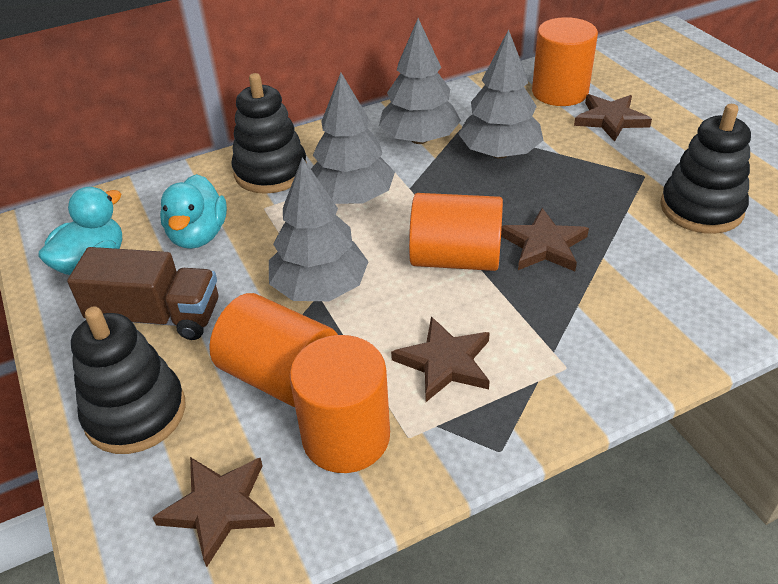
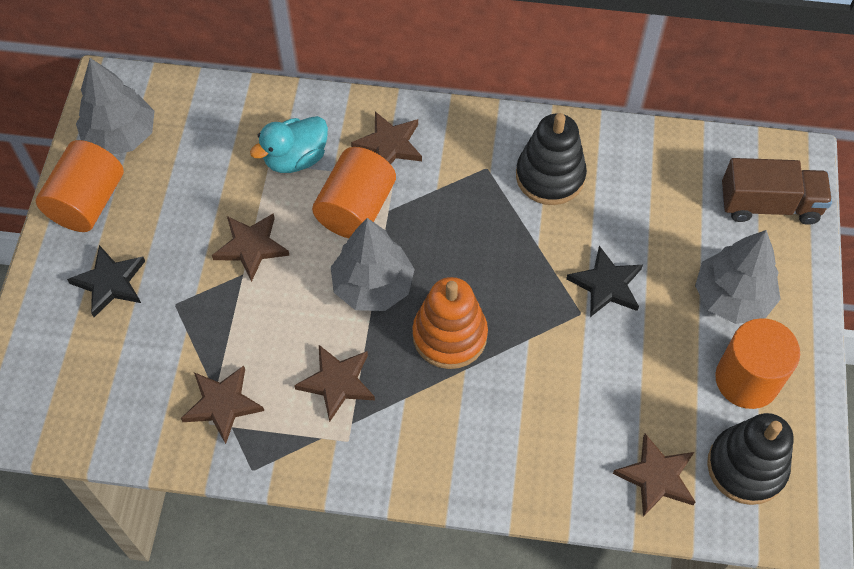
black stacking toy: [71,306,186,454] [232,73,307,194] [660,104,751,234] = 3 -> [516,113,587,205] [707,413,793,505] = 2
black star: none = 0 -> [67,245,145,317] [566,246,643,317] = 2
brown star: [152,457,275,567] [391,316,490,402] [501,208,589,271] [574,94,652,142] = 4 -> [181,366,264,444] [212,213,290,282] [294,345,375,422] [351,112,422,164] [613,434,695,517] = 5
grey tree: [269,157,369,301] [311,73,395,204] [379,18,461,144] [458,29,543,159] = 4 -> [76,58,155,154] [331,218,415,311] [695,230,781,324] = 3
orange cylinder: [209,293,338,407] [290,335,390,473] [409,193,503,271] [532,17,598,106] = 4 -> [36,140,124,232] [312,147,396,238] [715,318,800,409] = 3
orange stacking toy: none = 0 -> [412,277,488,369] = 1
turquoise duck: [38,187,122,275] [160,174,227,249] = 2 -> [250,116,328,173] = 1

